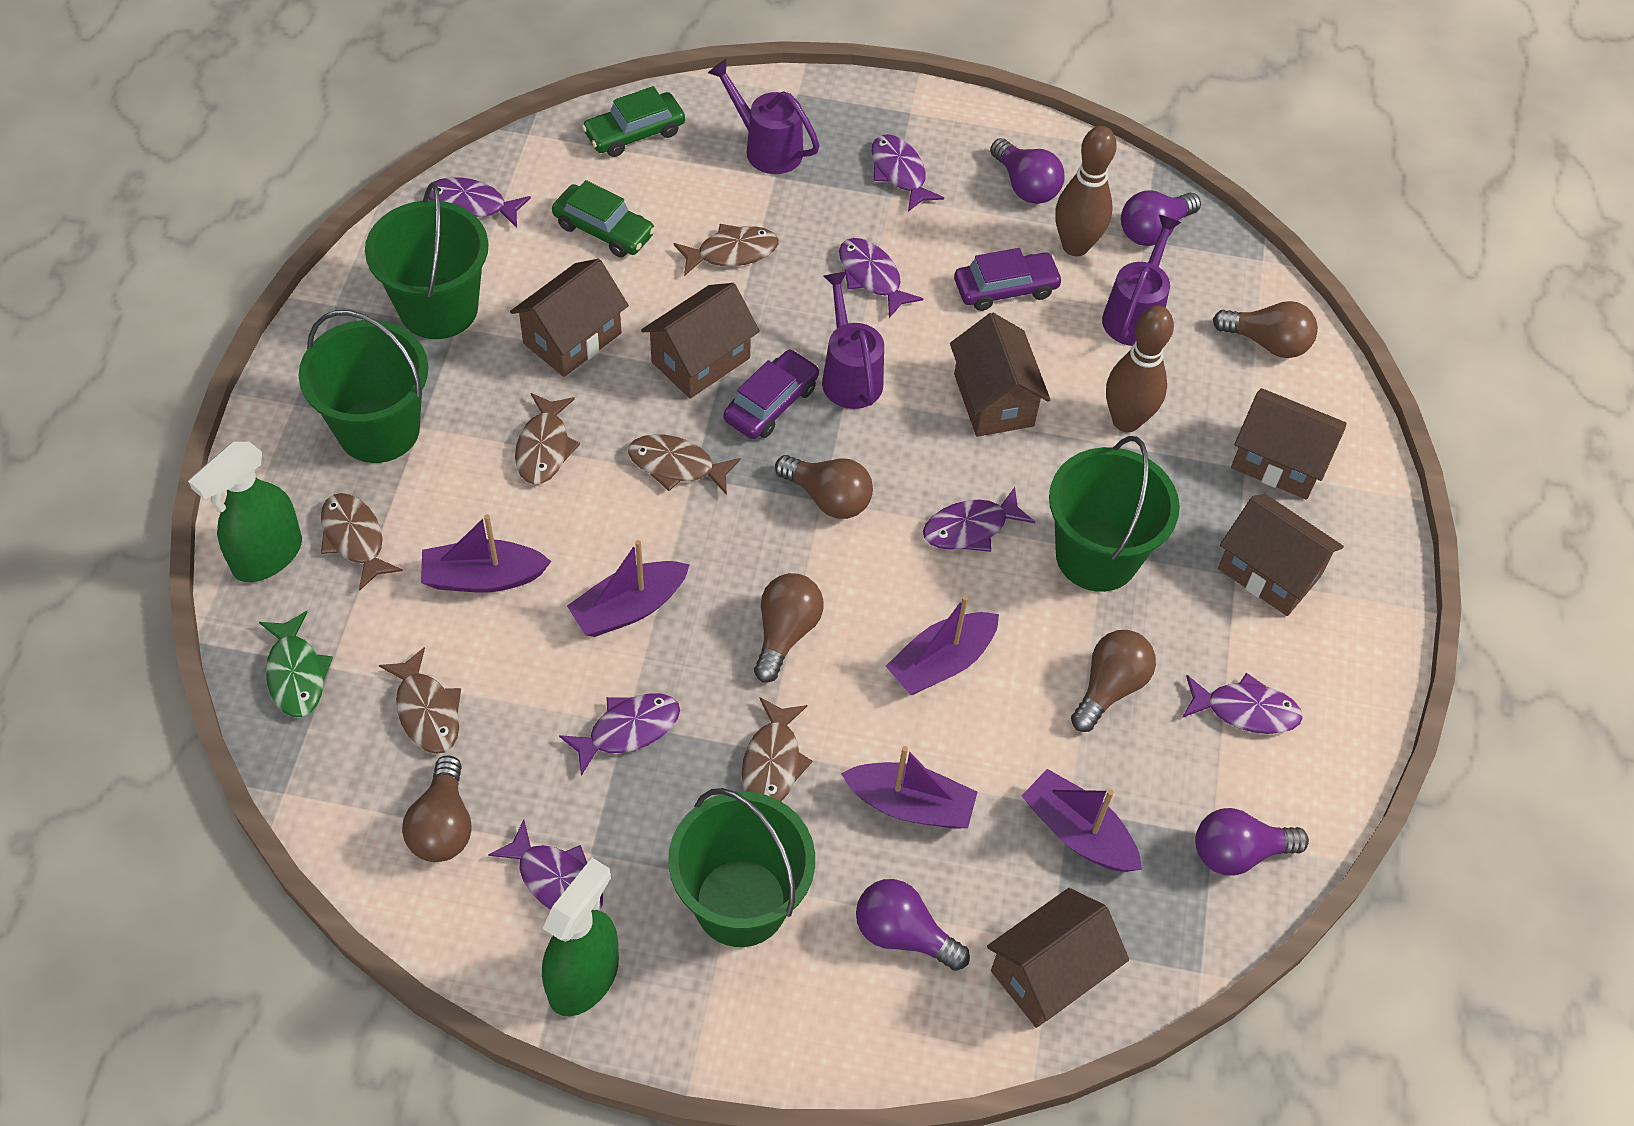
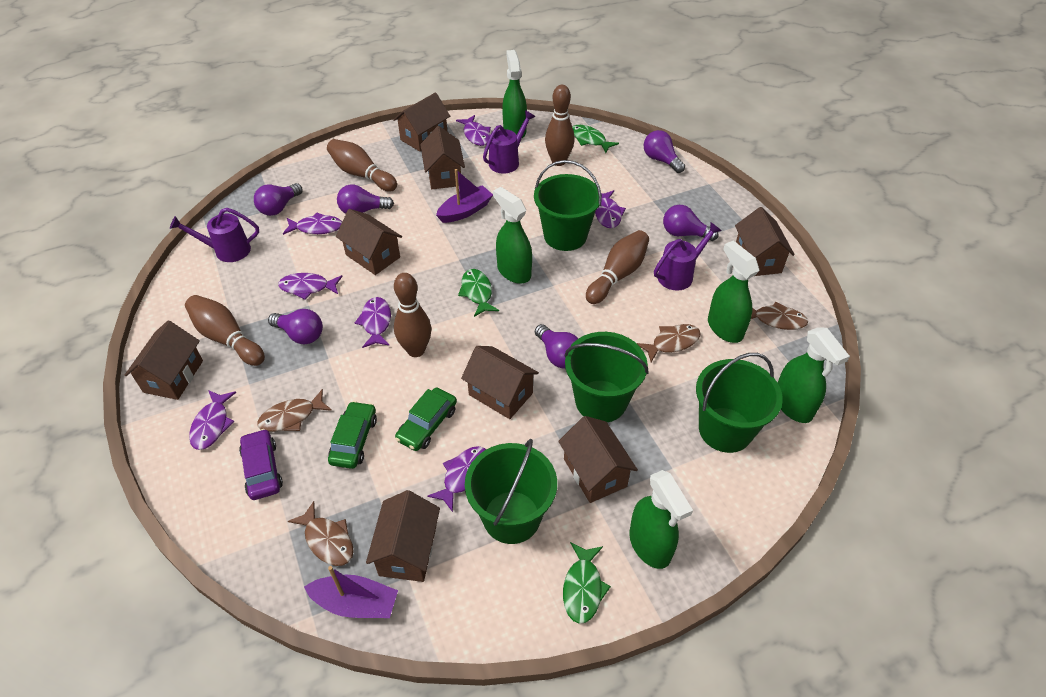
brown bowling pin: [1055,126,1117,256] [1106,306,1174,432] = 2 -> [185,295,265,366] [327,139,397,192] [394,273,431,357] [545,85,575,166] [586,230,649,304] = 5
brown fish: [321,493,403,591] [379,647,461,754] [515,393,580,484] [628,434,741,495] [674,224,779,276] [742,697,813,801] = 6 -> [257,389,332,432] [288,501,354,566] [636,324,701,362] [751,302,808,330] = 4
brown house: [510,259,629,377] [641,283,760,399] [950,313,1051,437] [987,888,1129,1028] [1218,494,1344,616] [1231,388,1347,500] = 6 -> [125,320,203,400] [336,209,402,275] [366,490,440,582] [393,93,450,152] [420,126,465,189] [461,346,539,419] [558,416,638,503] [735,207,795,276] = 8
brown light bulb: [402,756,472,862] [754,573,824,683] [775,455,873,519] [1071,630,1156,732] [1213,301,1318,358] = 5 -> none = 0
green fish: [259,611,333,717] = 1 -> [458,269,499,317] [563,542,611,624] [572,125,619,153] = 3
green spray bottle: [188,442,302,582] [542,858,619,1016] = 2 -> [493,187,532,284] [502,50,527,138] [629,470,693,569] [708,240,759,343] [778,327,850,423] = 5
purple boat: [421,514,551,592] [567,540,690,637] [841,746,977,829] [886,596,999,695] [1022,769,1142,872] = 5 -> [304,566,398,618] [436,169,493,223] = 2
purple car: [724,349,819,439] [954,248,1063,311] = 2 -> [239,429,283,500] = 1
purple light bulb: [856,879,970,971] [990,138,1065,204] [1121,191,1201,246] [1195,808,1309,876] = 4 -> [254,183,303,216] [268,309,323,344] [337,184,394,214] [535,324,579,369] [644,130,685,173] [663,205,719,241] = 6

